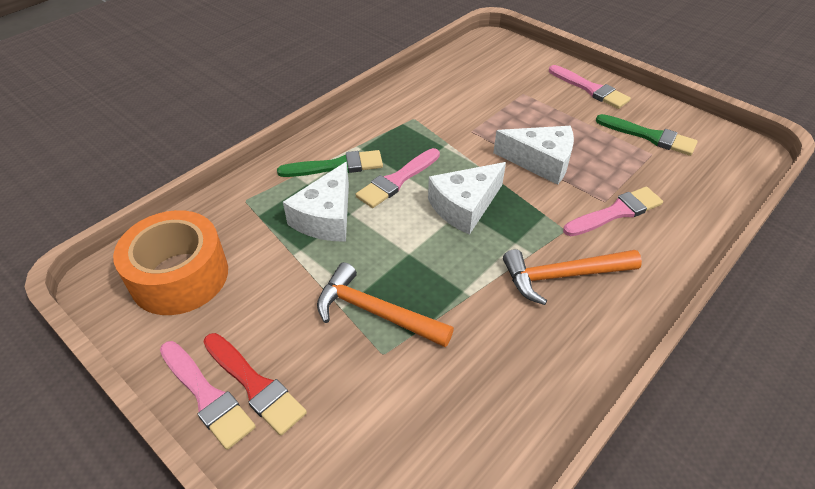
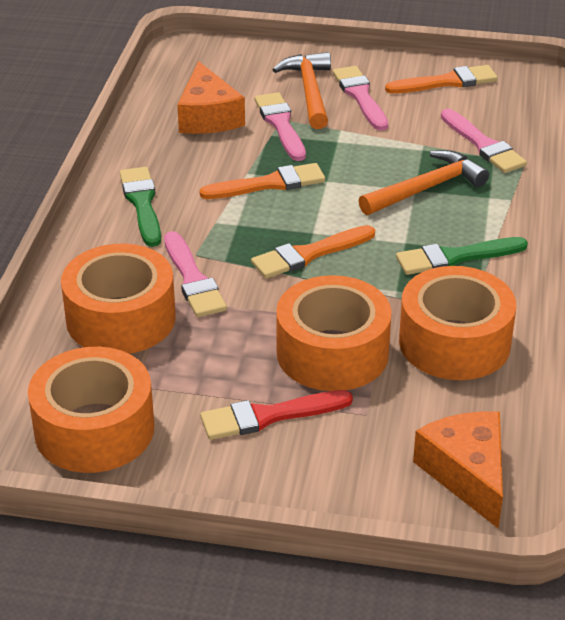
orange brush: none = 0 -> [199,163,325,199] [251,225,375,278] [385,65,498,94] = 3
orange cheese: none = 0 -> [177,61,245,134] [413,411,503,528] = 2
orange tape: [113,210,228,315] = 1 -> [28,347,154,473] [61,244,176,354] [276,275,392,391] [399,266,516,380] = 4
white cheese: [283,162,349,242] [428,162,506,235] [493,126,574,185] = 3 -> none = 0

